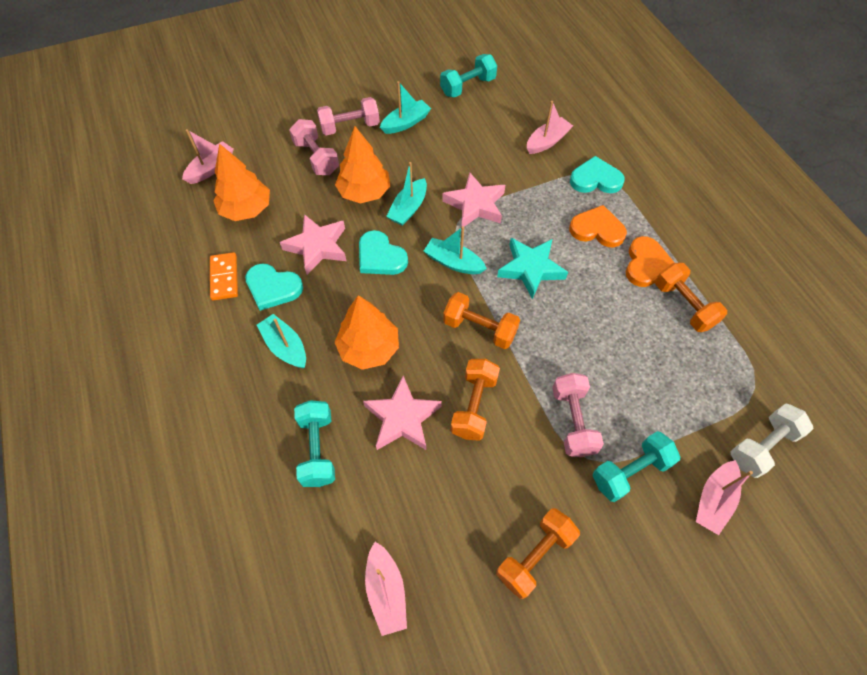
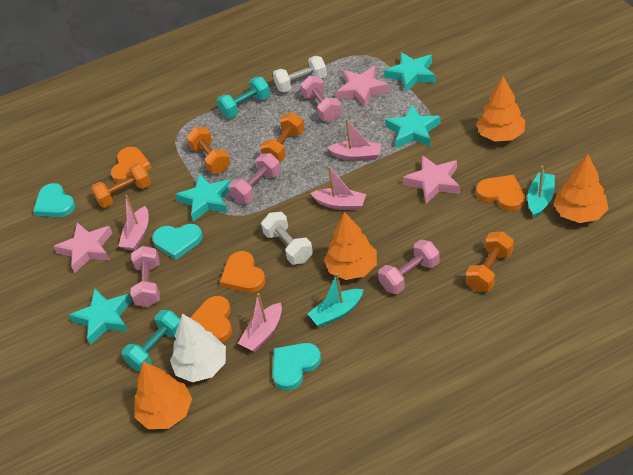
orange domino: [210,252,238,301] = 1 -> none = 0
orange heart: [569,205,627,247] [625,236,675,287] = 2 -> [111,147,152,183] [190,296,232,342] [220,251,266,293] [476,175,525,211] = 4
orange tree: [213,144,270,221] [334,295,399,370] [335,126,390,203] = 3 -> [134,361,192,429] [324,212,377,280] [476,77,525,142] [554,154,609,223] = 4
pink dumbbell: [289,119,339,175] [317,97,380,135] [552,373,604,457] = 3 -> [131,246,160,307] [229,153,281,203] [301,76,342,121] [378,240,440,294] = 4
turquoise boat: [257,314,306,368] [380,81,431,134] [386,162,427,226] [424,226,487,274] = 4 -> [308,273,364,327] [527,166,555,218] = 2
turquoise dumbbell: [294,400,335,487] [440,54,497,98] [593,431,680,502] = 3 -> [122,310,180,372] [217,77,270,118] = 2
turquoise star: [497,238,568,299] = 1 -> [69,289,132,345] [175,173,231,222] [384,52,436,92] [385,105,441,148] = 4
white dumbbell: [730,403,814,478] = 1 -> [261,212,313,265] [273,56,327,92] = 2
white tree: none = 0 -> [170,314,226,382] = 1

